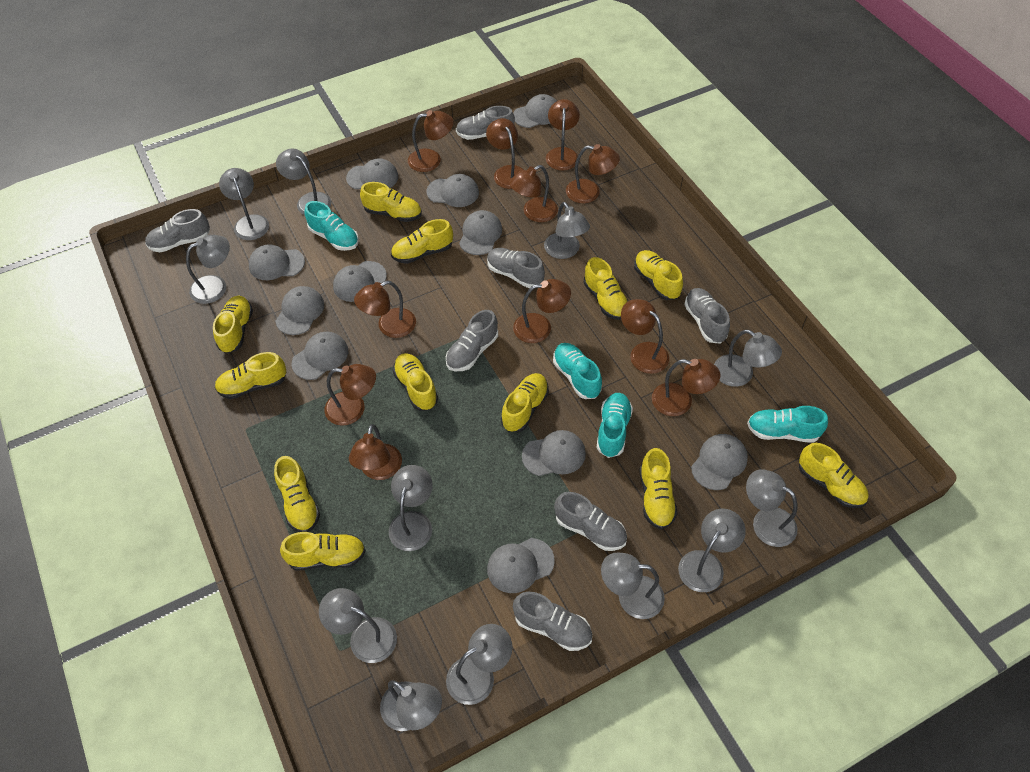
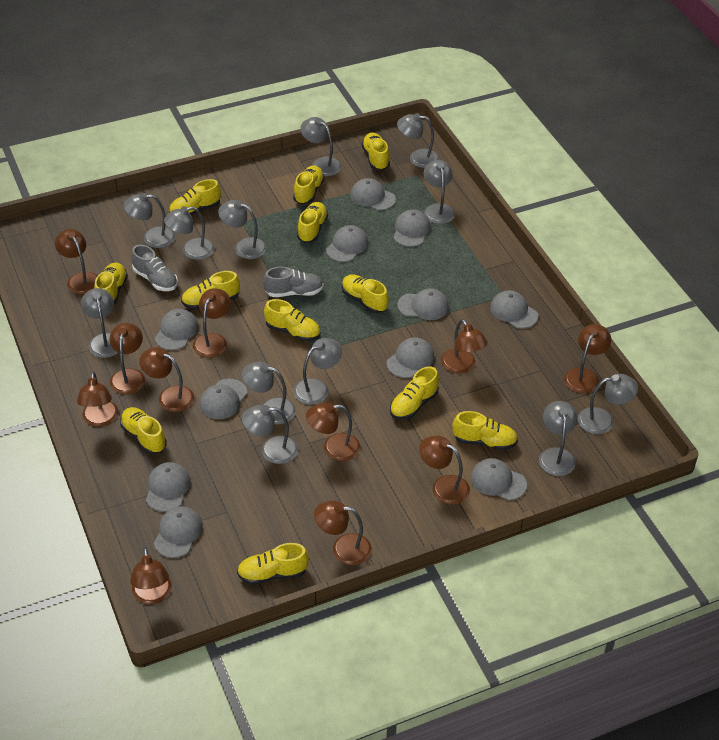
grey shoe: [145,209,210,252] [446,310,498,371] [456,106,515,140] [487,248,545,288] [513,592,592,651] [554,492,627,551] [684,288,730,344] = 7 -> [131,245,178,291] [263,267,324,297] = 2
turquoise shoe: [304,201,359,251] [553,343,602,399] [597,393,633,458] [747,406,828,443] = 4 -> none = 0

